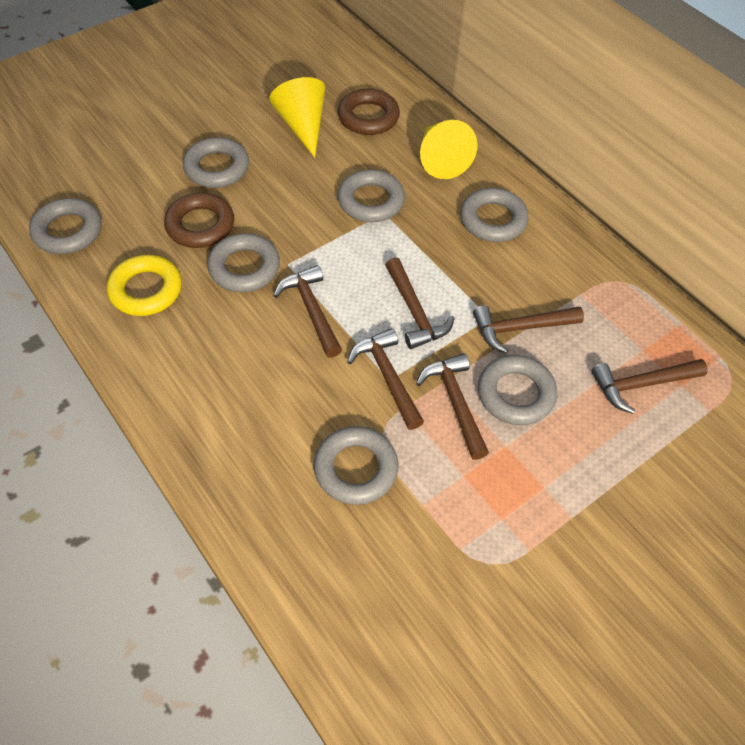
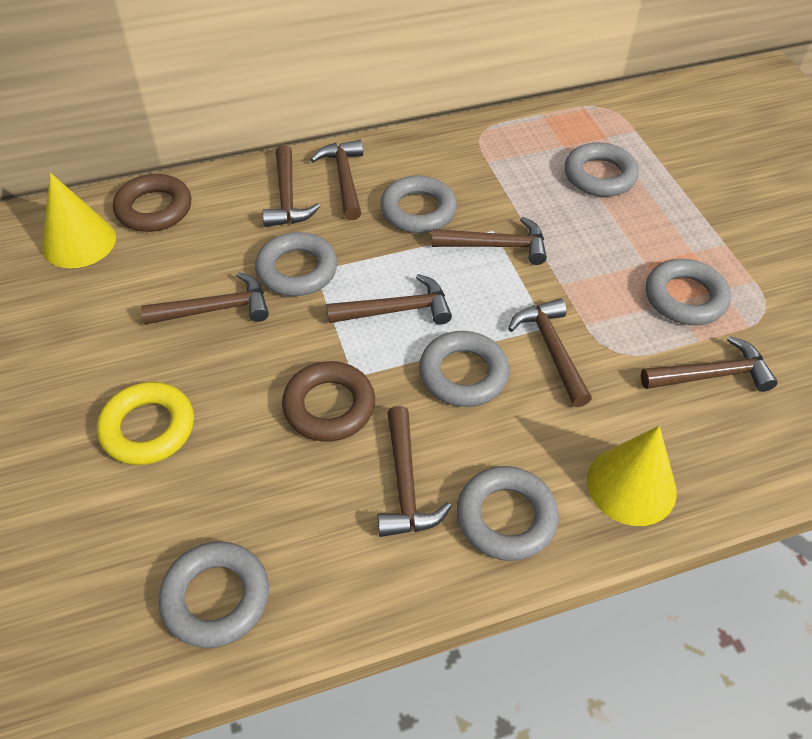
brown hammer: [273,265,342,358] [347,328,424,430] [385,257,455,349] [416,353,489,460] [473,305,584,353] [591,359,708,414] = 6 -> [141,272,269,325] [262,145,320,227] [310,140,363,220] [326,274,452,325] [377,406,452,537] [432,217,547,265] [508,298,592,407] [641,336,778,392] = 8

